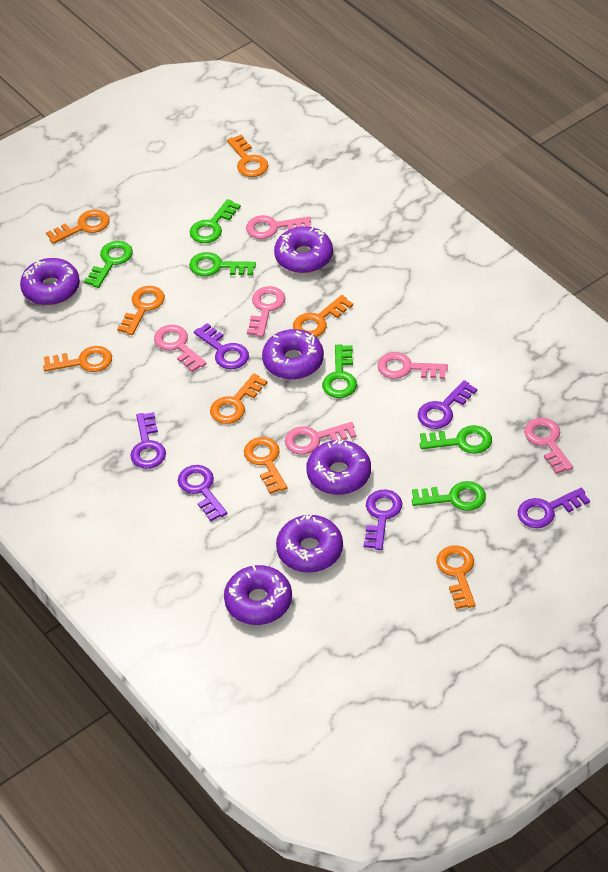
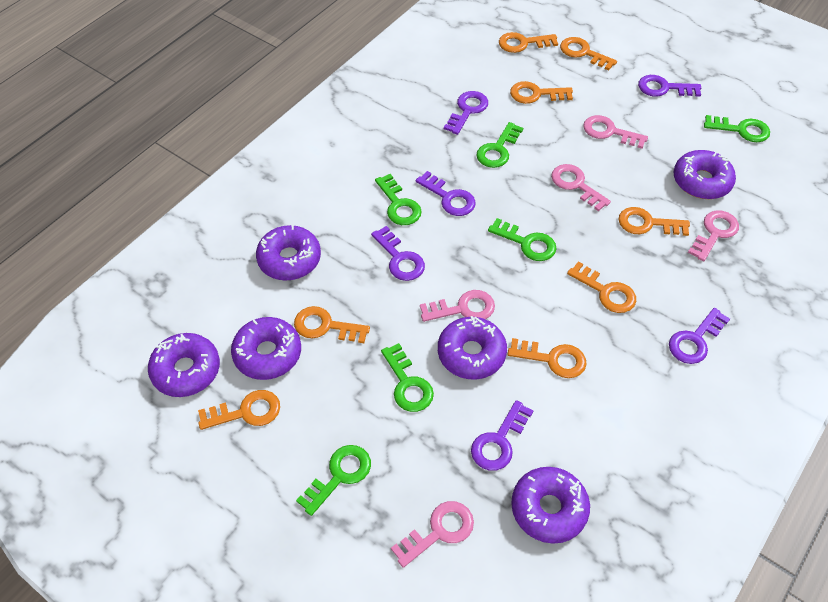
pink key: [154,325,207,372] [246,215,311,239] [247,286,285,337] [285,422,357,455] [378,352,448,379] [524,418,573,474] = 6 -> [391,501,474,568] [420,290,495,322] [551,164,611,211] [583,115,648,149] [688,210,739,261] = 5

